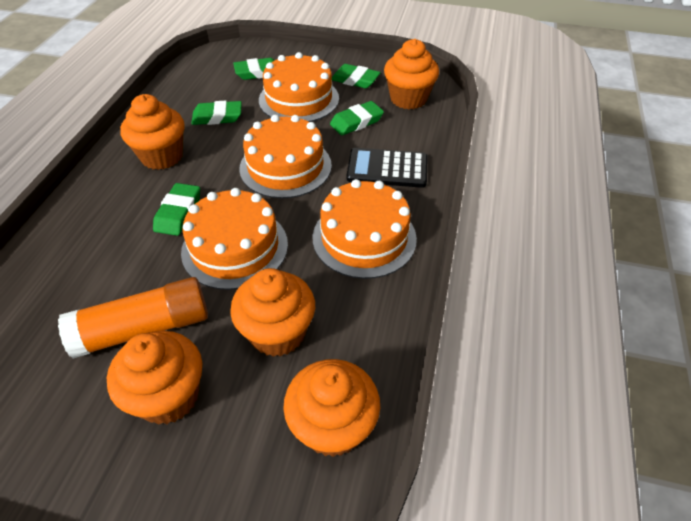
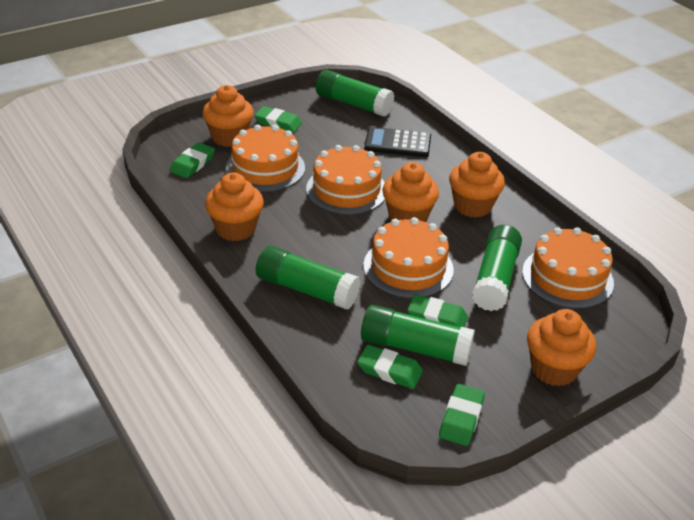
green glue stick: none = 0 -> [256,246,360,310] [316,70,395,117] [361,305,475,366] [472,225,522,311] = 4
orange glue stick: [58,277,208,359] = 1 -> none = 0

